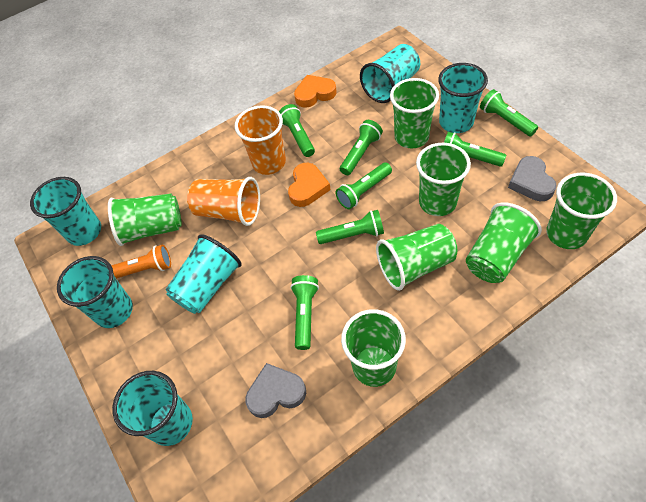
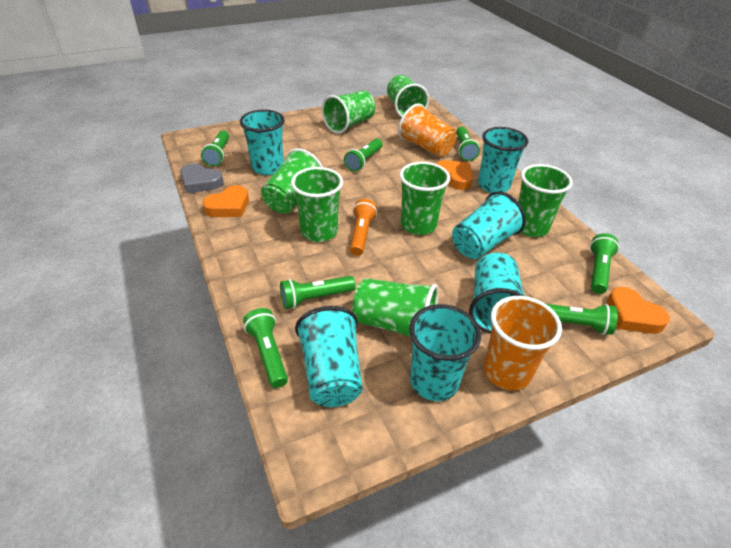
grey heart: [245,363,306,418] [508,156,557,201] = 2 -> [180,163,223,193] = 1
orange heart: [288,163,331,207] [294,75,337,108] = 2 -> [203,185,249,217] [436,160,473,190] [607,287,670,334] = 3

